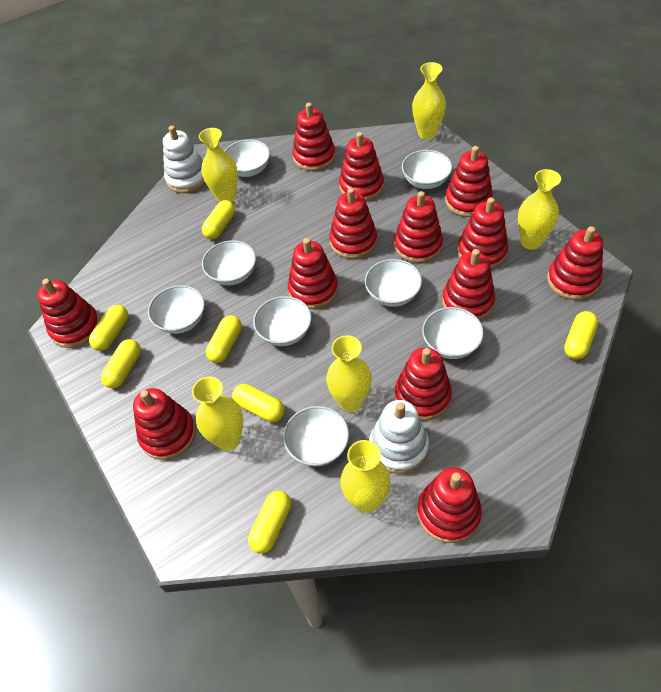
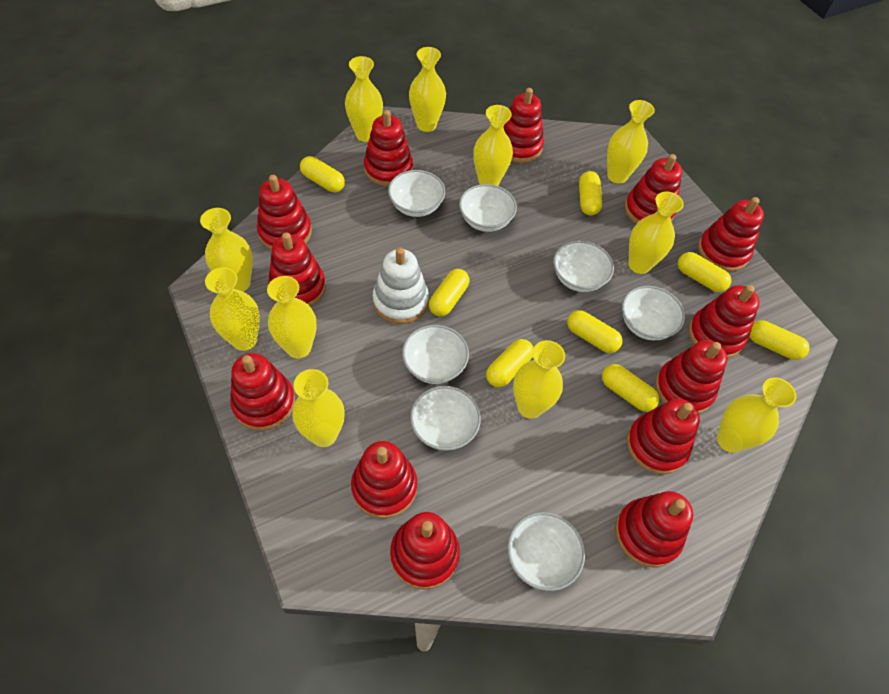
white bowl: [148,285,205,334] [202,240,256,286] [225,139,270,177] [253,296,312,346] [283,406,349,466] [365,259,422,307] [402,150,452,189] [422,307,484,359] = 8 -> [388,170,445,217] [402,325,469,384] [410,386,481,451] [459,184,517,232] [507,512,585,591] [553,241,614,292] [622,286,685,340] = 7
white stacking toy: [163,126,206,193] [369,400,429,474] = 2 -> [373,247,429,324] = 1
yellow capsule: [89,305,129,351] [101,339,141,388] [202,200,235,239] [206,315,242,363] [232,384,285,422] [248,491,291,553] [564,311,598,360] = 7 -> [300,156,345,192] [429,269,469,316] [486,339,533,387] [567,310,623,353] [579,171,602,216] [602,364,659,412] [678,252,731,292] [749,320,810,360] = 8
yellow vase: [192,376,243,451] [199,128,238,202] [326,335,372,412] [340,440,391,513] [412,62,446,140] [518,169,561,250] = 6 -> [200,208,253,292] [205,267,260,351] [267,276,317,358] [292,369,344,447] [345,56,383,142] [409,47,446,132] [473,105,513,186] [513,340,565,419] [607,100,655,183] [628,192,684,274] [717,377,796,453] = 11

